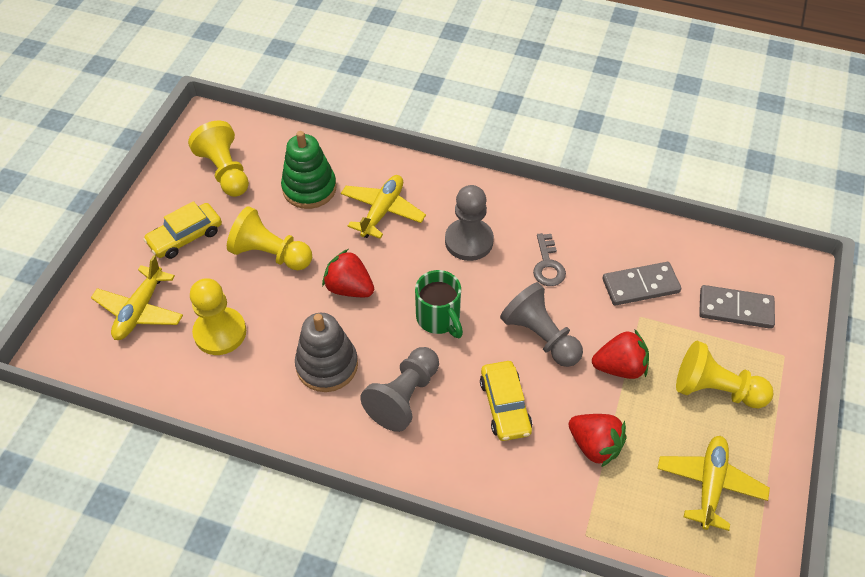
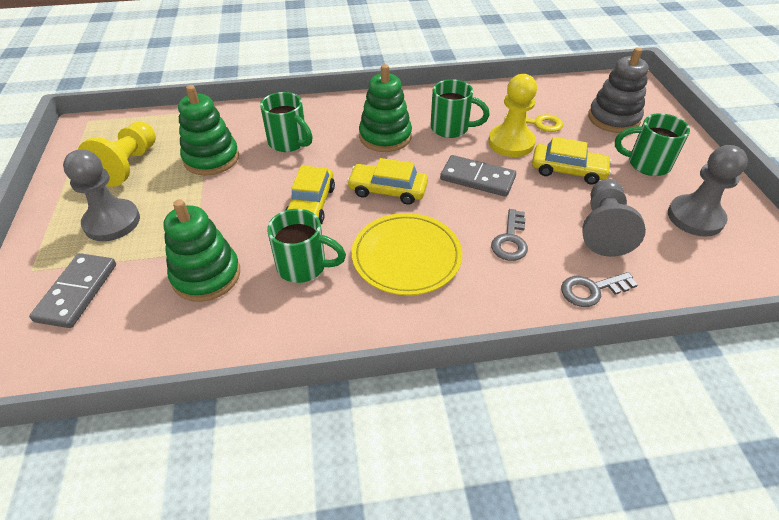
green mug: [415,270,463,338] = 1 -> [260,92,313,152] [267,209,346,283] [430,79,490,138] [615,113,690,176] = 4
green stacking toy: [281,131,337,209] = 1 -> [163,199,240,302] [178,85,239,176] [359,64,412,152] = 3
grey key: [533,233,566,286] = 1 -> [491,209,528,261] [561,272,638,307] = 2
red strawberry: [322,249,374,297] [568,414,627,467] [592,329,649,379] = 3 -> none = 0
yellow car: [143,201,222,259] [480,361,532,441] = 2 -> [286,165,335,224] [347,158,428,205] [532,137,612,184] = 3
yellow key: none = 0 -> [504,112,563,132] = 1
yellow pawn: [188,121,249,197] [190,278,246,355] [227,206,312,270] [676,341,773,408] = 4 -> [78,122,156,187] [488,74,537,157] = 2
yellow plane: [91,255,183,340] [341,175,426,239] [657,436,770,531] = 3 -> none = 0
yellow plate: none = 0 -> [352,213,462,295] = 1

